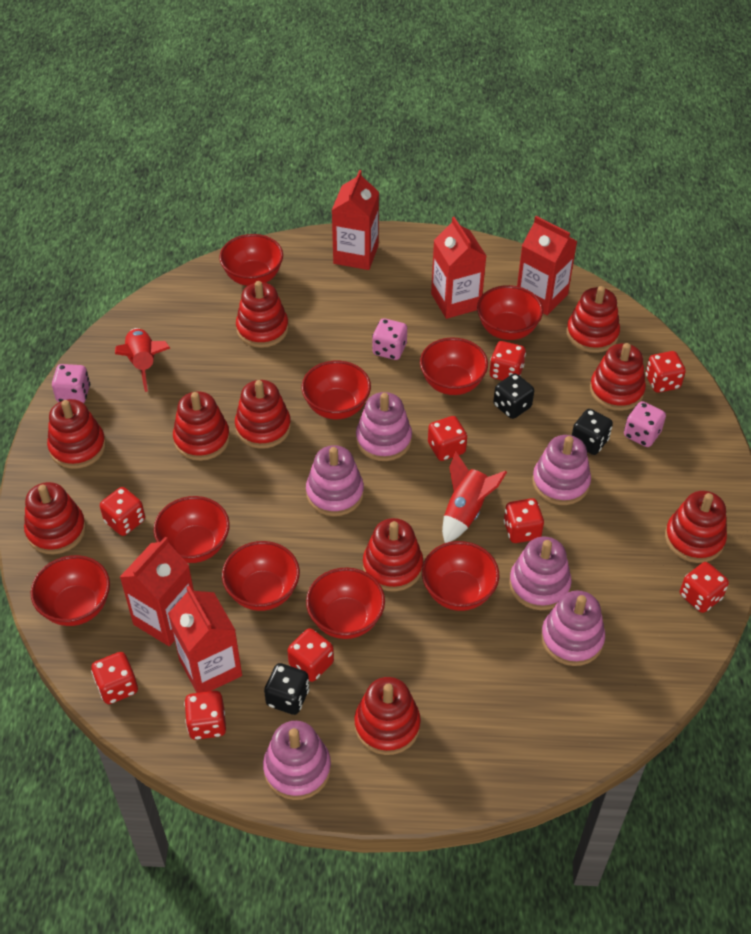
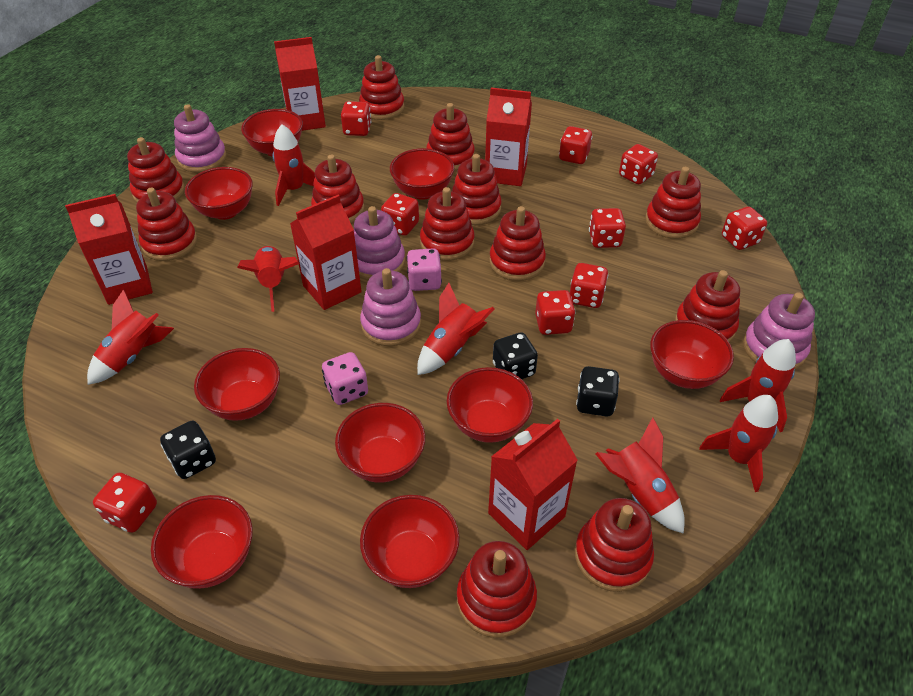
pink dice: [52,364,90,403] [372,318,407,360] [624,401,666,447] = 3 -> [322,352,368,405] [406,248,442,291] = 2
pink stacking toy: [263,721,331,800] [306,445,364,516] [356,392,412,461] [509,537,571,610] [532,435,591,505] [541,591,605,666] = 6 -> [174,104,227,172] [354,206,405,280] [360,268,421,346] [743,293,815,370] = 4
red rocket: [115,328,170,392] [442,451,507,543] = 2 -> [87,290,174,385] [237,246,299,312] [272,124,315,206] [417,283,494,375] [595,417,685,534] [699,395,778,492] [720,339,796,432] = 7
red stacking toy: [24,482,86,554] [47,399,106,469] [173,391,230,461] [235,380,291,449] [236,281,289,348] [354,677,421,755] [363,518,423,592] [566,286,620,353] [590,343,646,411] [665,491,727,563] = 10 -> [127,137,185,202] [136,188,197,261] [311,155,364,223] [359,55,405,120] [420,187,475,261] [426,103,475,171] [452,154,501,225] [457,541,537,638] [489,206,546,281] [575,498,654,592] [645,167,701,239] [675,270,740,343] = 12

